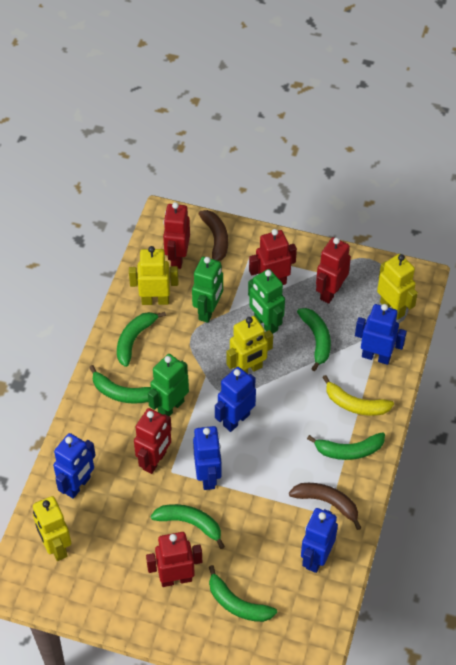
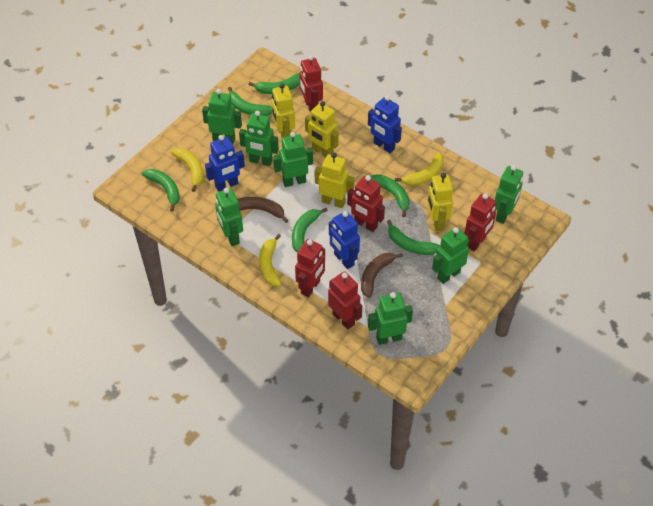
blue robot: [53,433,96,499] [193,426,222,490] [215,367,256,432] [301,508,338,573] [355,304,407,365] = 5 -> [205,135,245,192] [329,211,360,269] [368,95,402,153] = 3
green robot: [148,354,189,416] [192,257,223,323] [248,269,285,334] = 3 -> [202,89,242,144] [215,188,243,246] [239,111,279,166] [273,132,313,187] [368,292,413,345] [432,227,469,284] [495,165,523,224] = 7
yellow banana: [322,375,394,416] = 1 -> [171,148,203,192] [259,234,281,286] [395,153,444,186] = 3

